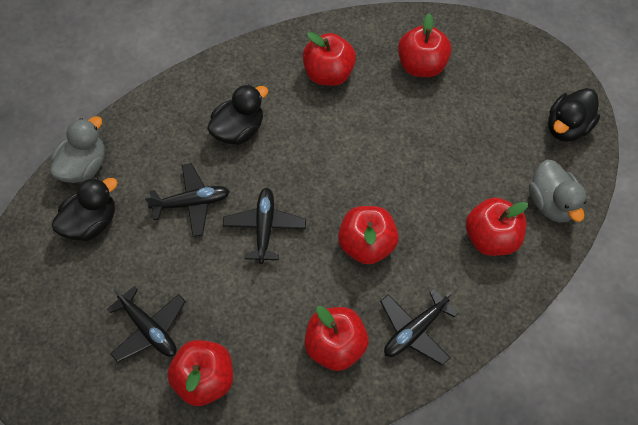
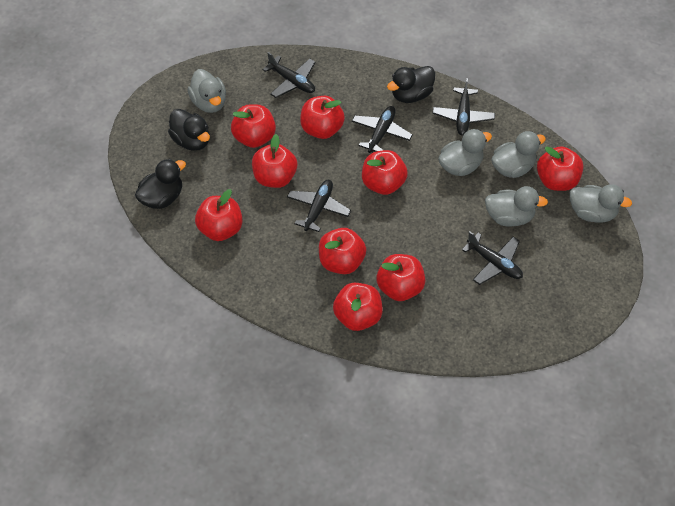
black plane: [107,286,186,362] [145,163,230,236] [223,188,306,264] [380,289,458,366] = 4 -> [262,52,316,98] [287,180,351,232] [352,106,413,153] [432,78,495,136] [462,231,523,285] = 5
grey duck: [50,116,105,183] [529,160,587,223] = 2 -> [188,69,226,113] [438,129,492,176] [485,186,548,227] [491,131,546,178] [570,184,632,222] = 5
red apple: [167,340,233,406] [303,32,356,86] [304,306,369,371] [338,206,399,264] [398,13,451,77] [466,198,528,256] = 6 -> [195,189,243,241] [231,104,276,148] [252,134,297,188] [300,96,345,139] [319,228,367,274] [333,283,383,331] [362,150,408,195] [376,254,425,301] [537,147,583,191] = 9

